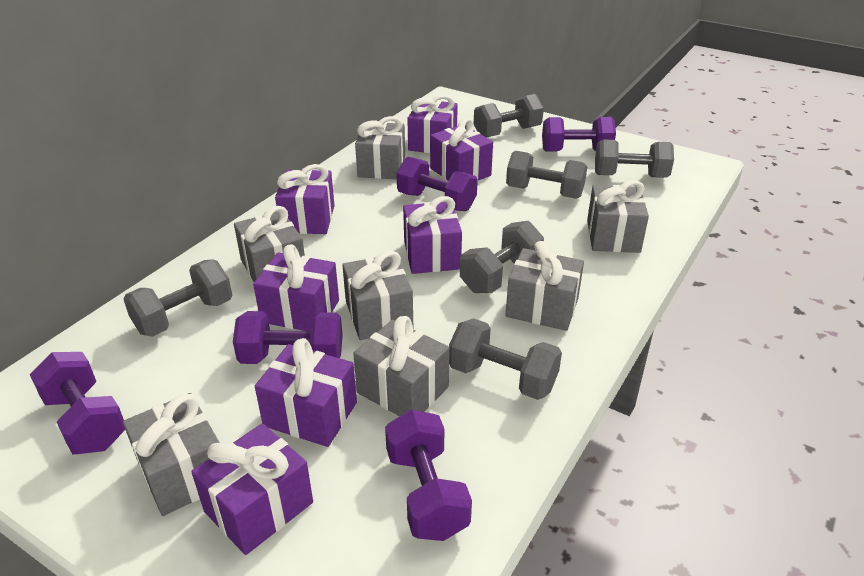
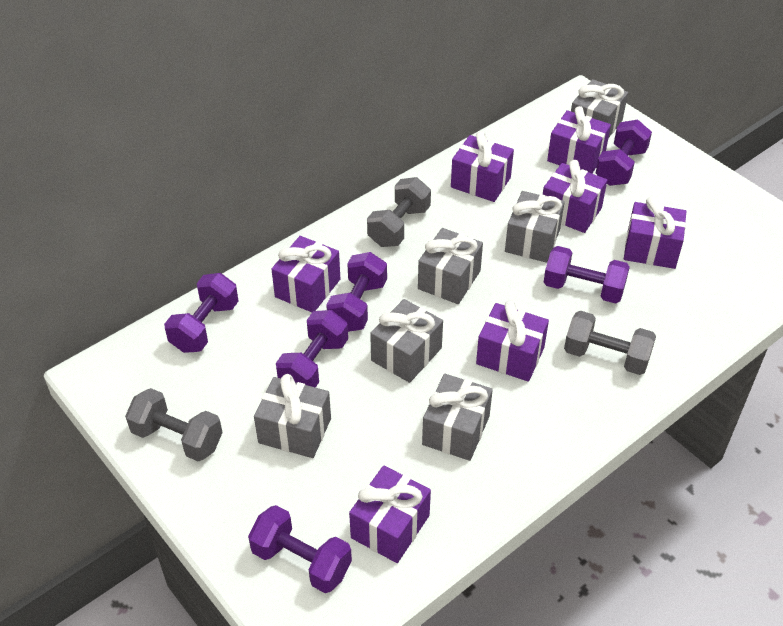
grey dumbbell: [124,259,232,337] [449,318,562,400] [460,221,544,293] [474,94,544,138] [506,151,587,199] [595,139,674,178] = 6 -> [125,388,223,462] [367,177,431,247] [564,311,656,375] = 3
grey gift: [123,393,220,516] [234,206,305,282] [342,250,413,340] [353,316,450,416] [355,116,405,179] [505,241,584,331] [587,180,649,253] = 7 -> [254,374,331,458] [370,299,443,383] [418,228,483,304] [422,374,493,461] [505,191,565,263] [571,79,628,137] = 6
purple dumbbell: [30,352,125,454] [233,311,343,364] [385,409,472,541] [396,157,478,211] [542,117,616,152] = 5 -> [164,273,239,353] [248,505,352,593] [276,310,348,388] [326,252,387,332] [544,246,630,303] [596,120,652,186] = 6

